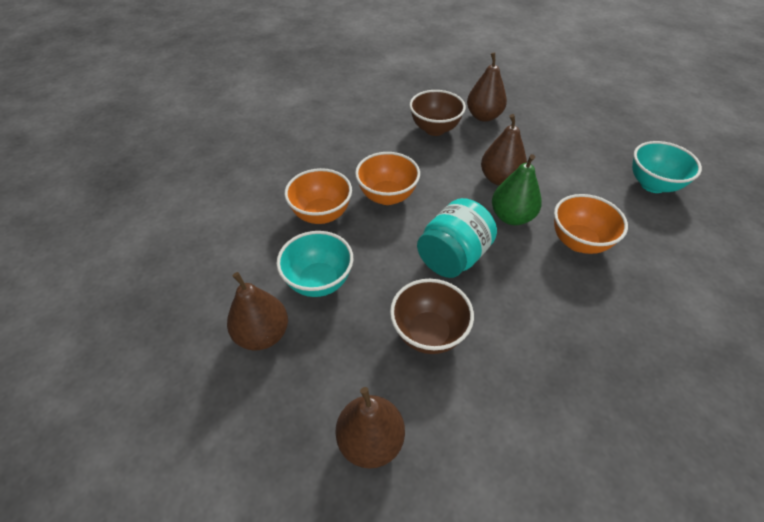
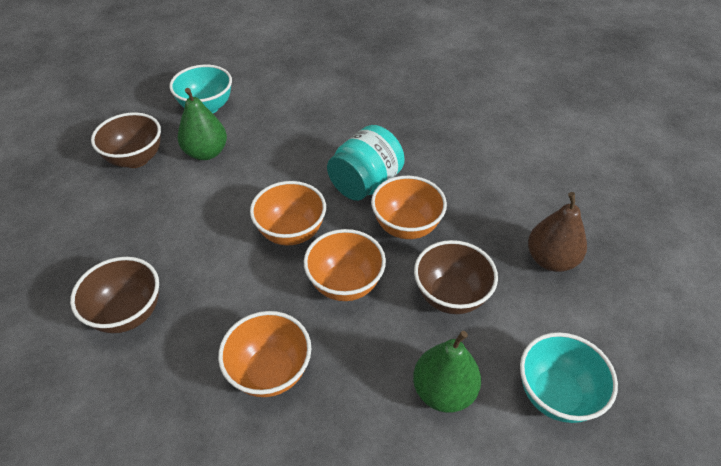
brown bowl: [390,279,474,354] [409,90,466,136] = 2 -> [70,257,159,333] [91,112,161,168] [414,240,498,314] = 3
brown pear: [227,272,288,351] [335,387,405,469] [467,52,507,122] [481,114,527,186] = 4 -> [528,192,587,272] = 1
green pear: [492,154,542,225] = 1 -> [177,88,227,160] [413,331,481,413] = 2
orange bowl: [284,168,352,224] [355,152,420,205] [554,194,628,254] = 3 -> [218,311,311,397] [250,181,326,245] [304,229,386,301] [371,176,447,239] = 4

